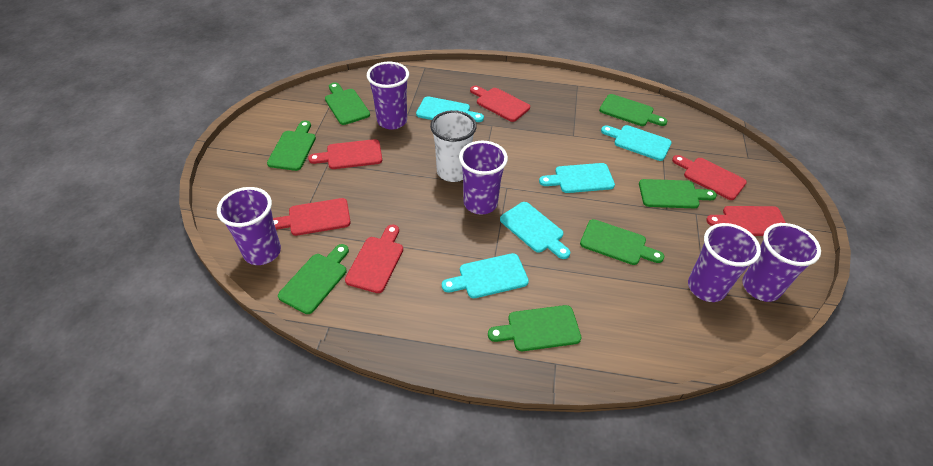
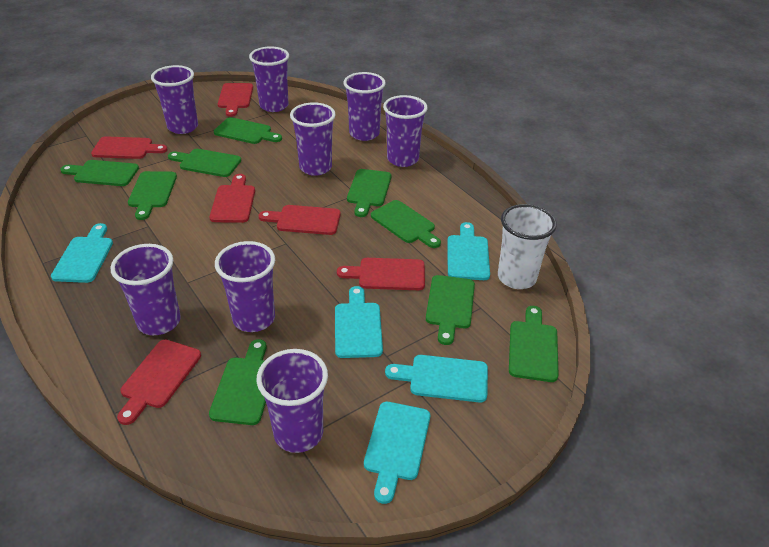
green cutting board: [267,120,316,171] [278,244,349,314] [325,82,370,125] [488,305,581,351] [580,219,664,265] [599,94,667,126] [639,179,717,208] = 7 -> [60,160,139,186] [128,171,177,220] [168,149,241,177] [209,339,267,425] [214,117,282,144] [347,169,392,217] [371,200,441,248] [426,275,475,345] [509,306,559,382] = 9
purple cup: [217,187,281,265] [367,62,409,130] [459,141,508,215] [688,223,761,302] [742,223,821,302] = 5 -> [110,244,181,335] [151,65,198,134] [215,241,275,332] [249,46,289,112] [257,349,328,453] [290,102,336,176] [344,72,386,141] [383,95,428,167] = 8

